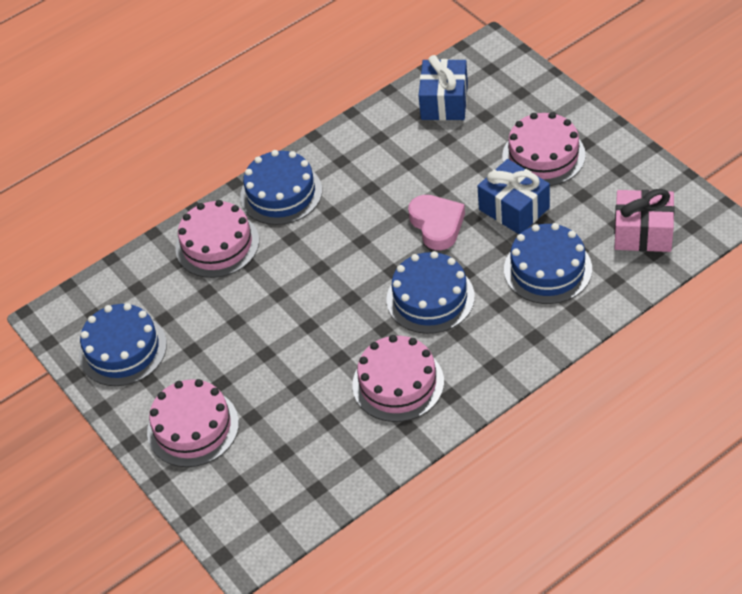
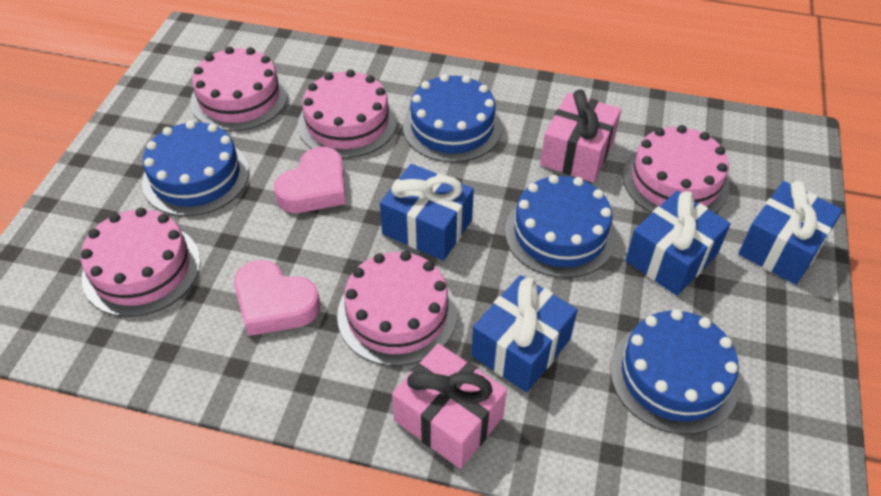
blue gift: [418,55,468,120] [477,159,550,234] = 2 -> [380,164,474,261] [471,275,577,392] [625,191,731,296] [738,181,843,285] = 4
pink cake: [147,379,239,467] [176,200,259,278] [352,335,444,422] [502,112,586,186] = 4 -> [81,208,200,317] [190,47,288,131] [298,70,397,158] [337,251,457,366] [623,125,730,213] = 5
pink gift: [614,189,675,252] = 1 -> [392,343,507,469] [540,89,621,182] = 2
pink heart: [408,195,465,250] = 1 -> [234,260,320,336] [274,147,346,213] = 2

